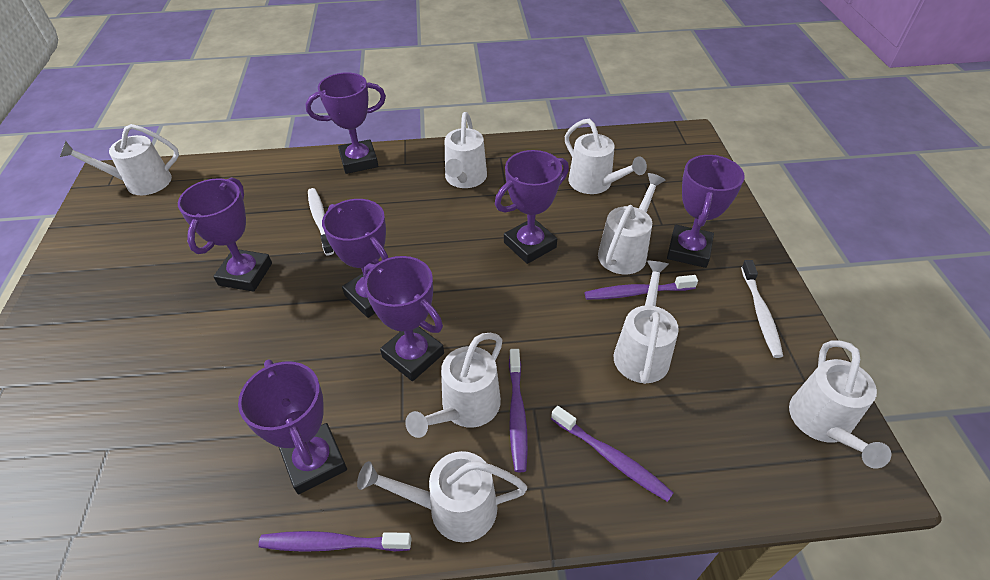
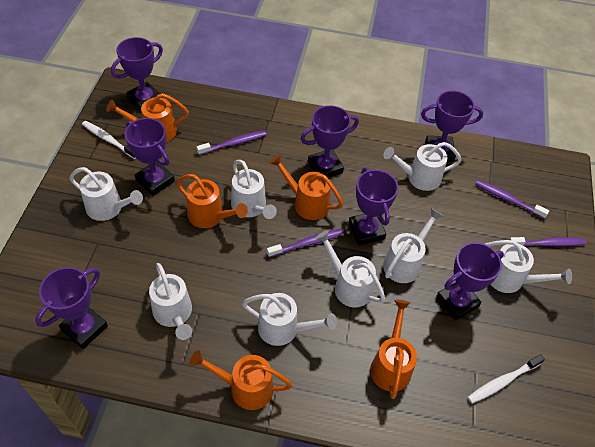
orange watering can: none = 0 -> [106,93,189,142] [176,174,248,228] [189,350,292,410] [270,154,343,220] [370,300,417,399] = 5

